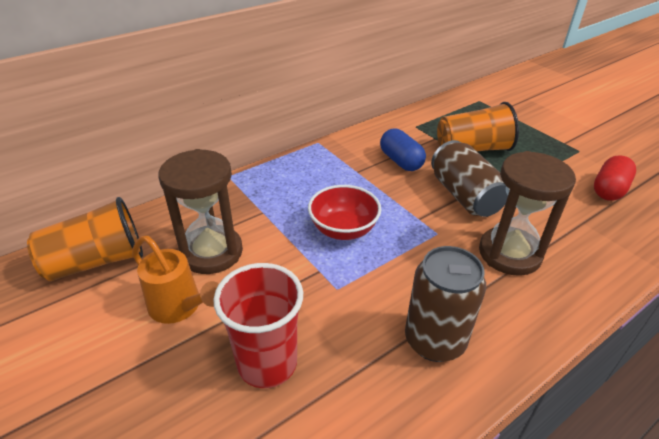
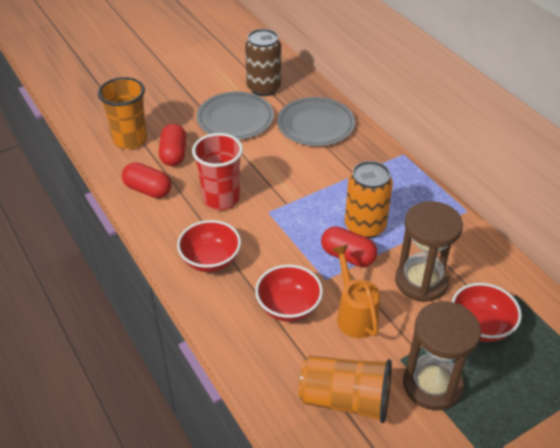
blue capsule: [380,129,426,171] = 1 -> none = 0
brown can: [405,246,486,362] [431,140,508,217] = 2 -> [245,29,281,96] = 1
grey plate: none = 0 -> [196,92,274,140] [277,97,355,146] = 2
orange can: none = 0 -> [345,161,393,238] = 1
red bowl: [308,185,381,240] = 1 -> [177,220,241,272] [255,265,323,322] [452,283,522,342] = 3
red capsule: [594,155,636,201] = 1 -> [122,162,171,198] [159,124,186,166] [321,226,377,267] = 3

